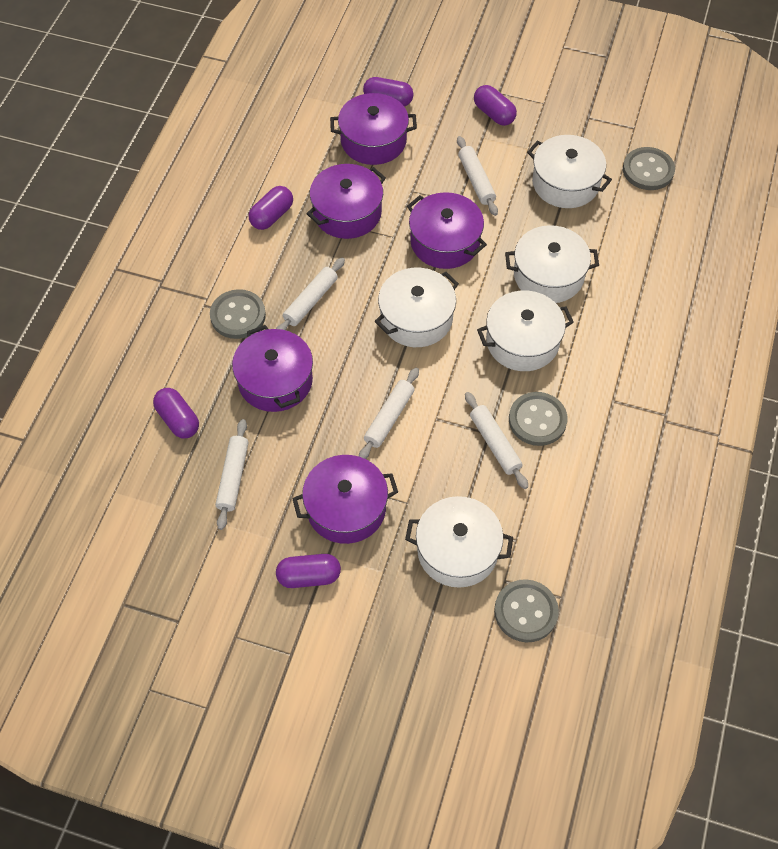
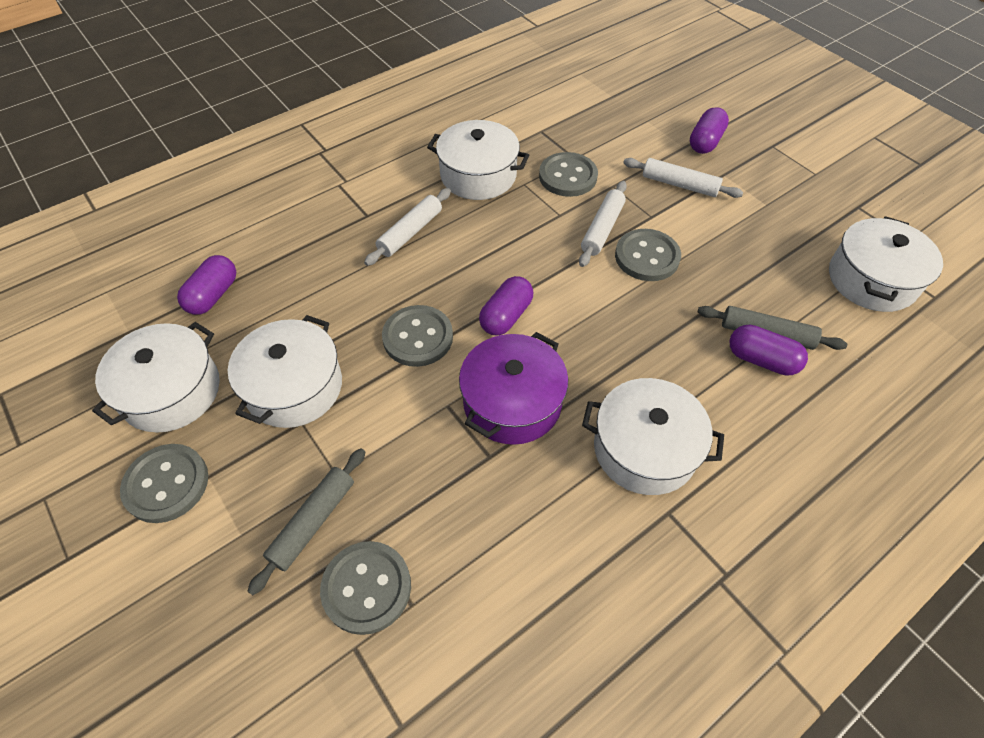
grey button: [210,289,266,339] [494,579,559,642] [509,392,567,446] [623,147,675,190] = 4 -> [120,444,208,523] [320,541,411,635] [382,305,453,367] [539,152,598,197] [615,229,681,281] = 5
grey rolling pin: none = 0 -> [247,448,365,595] [698,306,847,350] = 2
purple capsule: [153,388,199,438] [249,186,293,230] [276,554,341,588] [363,77,414,106] [474,85,517,126] = 5 -> [177,255,236,315] [479,276,533,336] [690,107,729,154] [729,325,808,376] = 4
purple pot: [232,325,313,412] [292,455,398,544] [307,164,386,239] [330,93,417,165] [407,192,487,269] = 5 -> [459,332,568,445] = 1
white rolling pin: [215,419,249,530] [276,258,345,330] [359,368,419,459] [457,136,498,216] [465,392,528,489] = 5 -> [364,188,451,266] [579,181,627,267] [623,158,743,198] = 3

